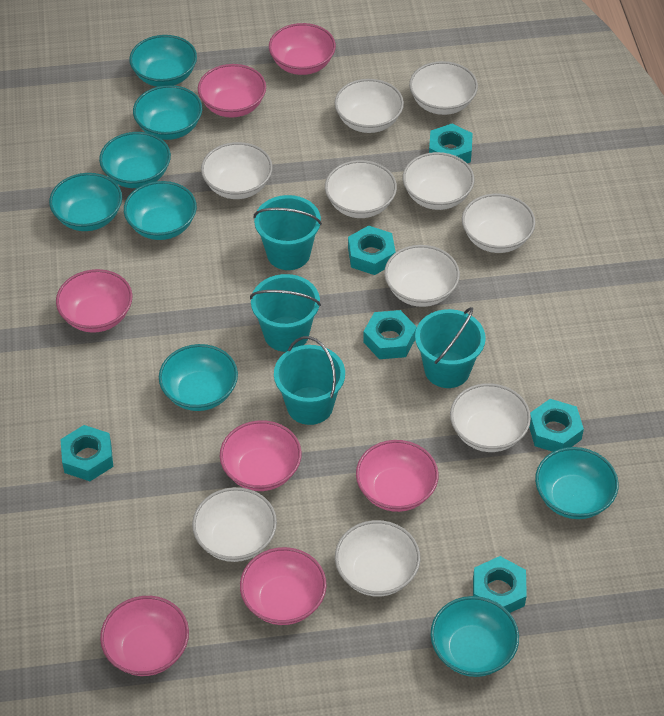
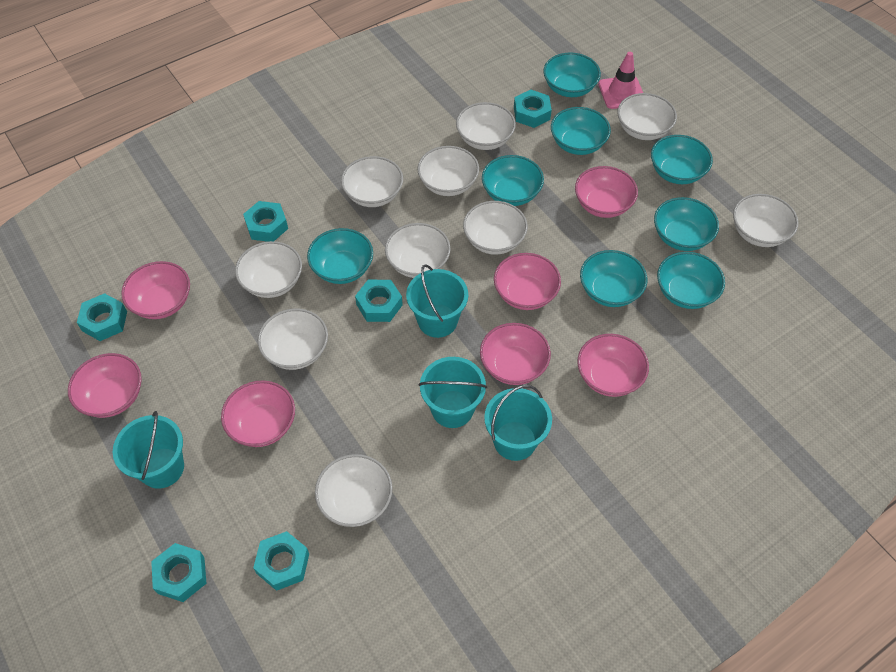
pink traffic cone: none = 0 -> [598,52,643,109] = 1

